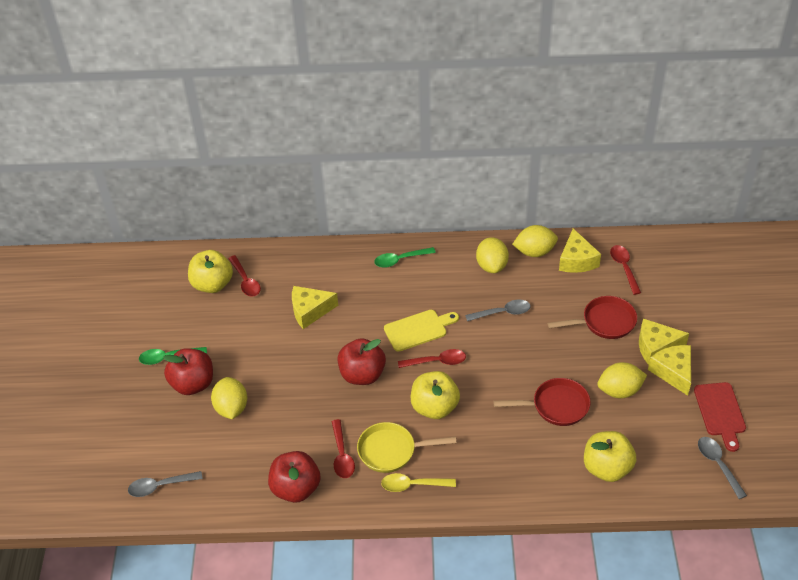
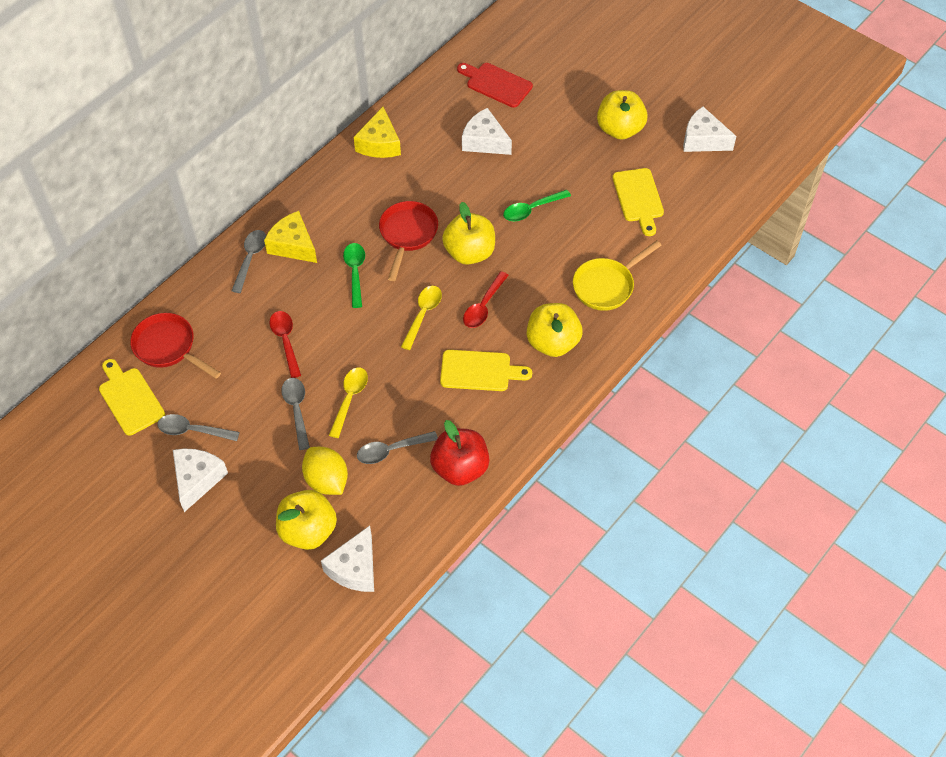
grey spoon: [128,471,203,497] [465,299,531,321] [698,437,747,499] = 3 -> [157,414,240,441] [231,230,266,293] [281,378,310,450] [357,431,438,464] = 4
red apple: [163,348,213,395] [268,451,321,503] [337,338,386,385] = 3 -> [430,420,489,486] = 1
red spoon: [228,255,261,297] [331,419,355,478] [398,349,466,368] [610,245,641,295] = 4 -> [269,311,301,378] [463,271,509,328] = 2
white cheese: none = 0 -> [173,448,228,512] [321,526,374,592] [462,108,512,155] [683,107,736,152] = 4
yellow apple: [188,250,233,293] [411,371,460,419] [584,431,636,482] = 3 -> [276,490,337,550] [442,202,495,265] [527,303,582,357] [597,90,648,140] = 4
yellow cheese: [292,286,338,329] [559,228,601,273] [639,319,689,365] [648,345,691,396] = 4 -> [264,211,317,263] [354,107,401,158] = 2
yellow cutting board: [384,310,459,352] = 1 -> [99,359,165,436] [440,350,532,391] [613,168,664,236] = 3
yellow lemon: [211,377,247,419] [476,237,509,273] [512,225,558,257] [597,362,647,398] = 4 -> [302,447,348,495] = 1
yellow spoon: [381,473,456,492] = 1 -> [329,367,368,438] [401,286,442,350] = 2

